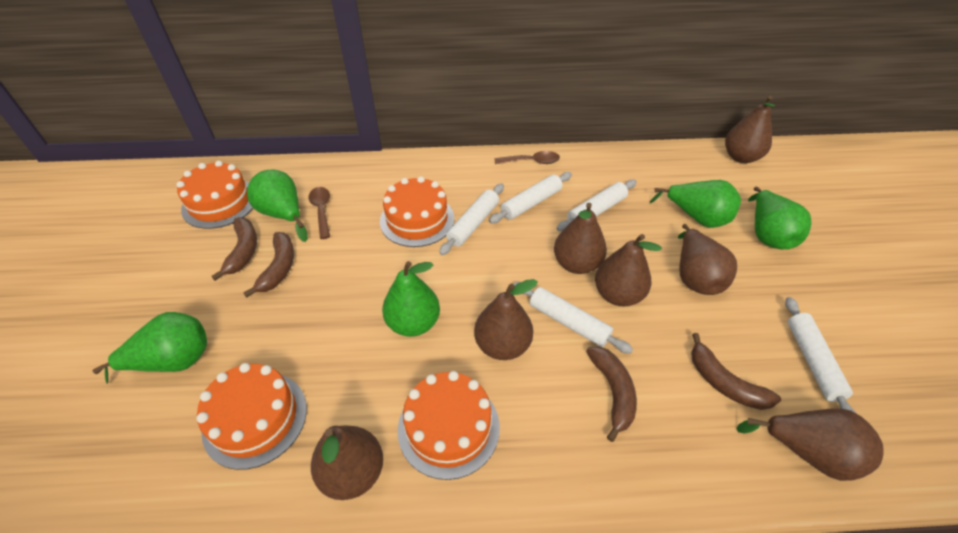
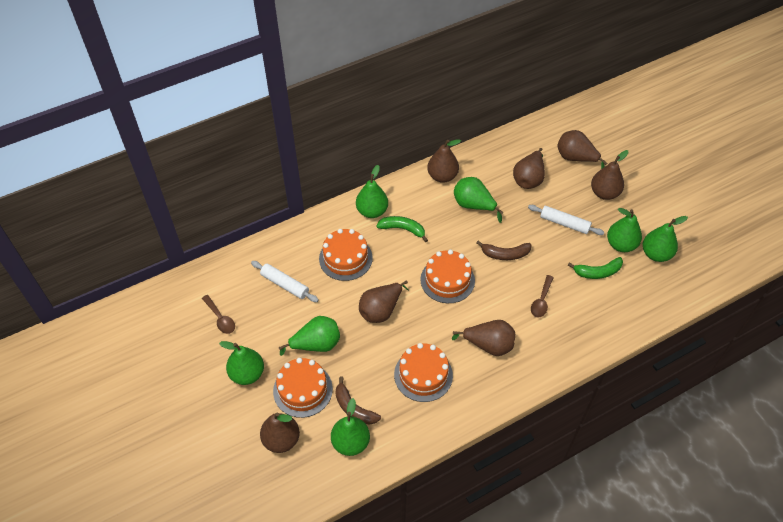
brown banana: [212,217,257,281] [243,232,294,298] [586,346,637,442] [691,333,781,410] = 4 -> [335,376,381,425] [476,241,532,260] = 2
green banana: none = 0 -> [376,216,428,242] [568,257,623,279] = 2
green pear: [93,312,207,384] [247,170,308,242] [382,261,440,337] [650,180,741,228] [748,187,812,249] = 5 -> [219,341,264,385] [279,316,340,356] [331,398,370,456] [356,165,388,218] [454,177,504,223] [607,208,642,252] [643,216,688,262] = 7
white rolling pin: [439,183,504,255] [489,172,572,223] [514,282,633,354] [556,179,637,231] [785,297,857,414] = 5 -> [251,261,319,302] [528,205,604,235] = 2

